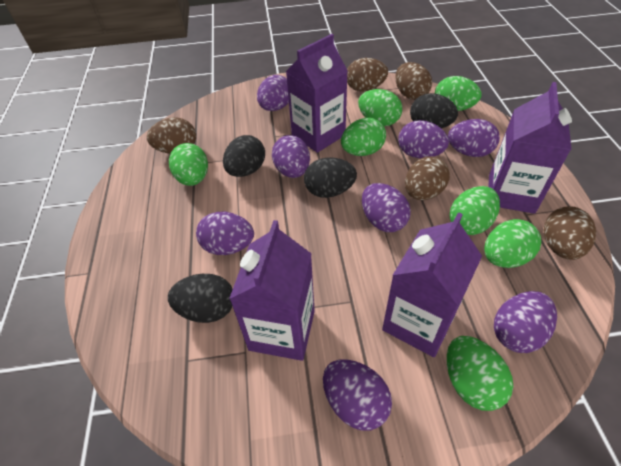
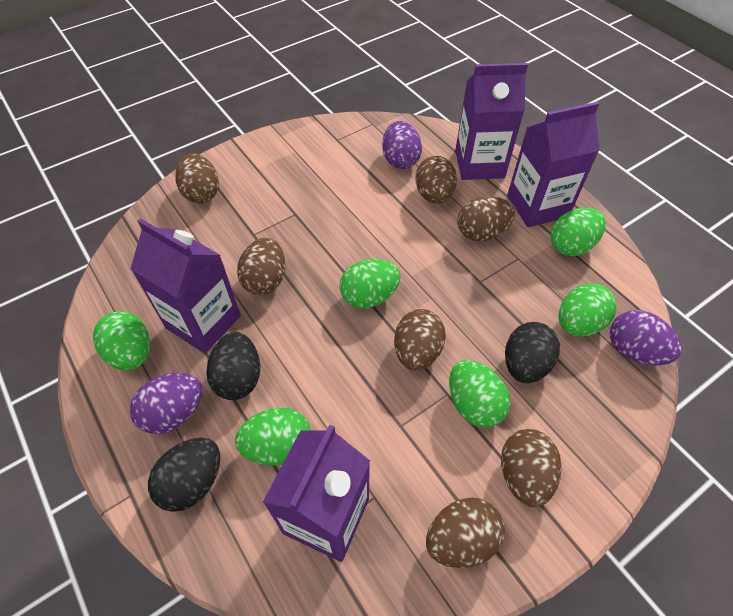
black egg: [168,274,233,323] [223,135,265,177] [304,157,357,198] [410,93,458,128] = 4 -> [148,438,220,512] [206,332,260,400] [505,322,560,383] = 3
brown egg: [147,117,196,154] [347,58,388,92] [396,62,432,100] [405,156,450,200] [544,206,596,260] = 5 -> [175,153,219,203] [237,237,285,295] [394,309,446,371] [415,156,457,204] [426,497,505,568] [457,196,515,241] [501,429,561,507] = 7
green egg: [169,143,208,186] [341,118,386,156] [358,89,402,126] [435,76,481,111] [447,336,513,411] [450,186,500,235] [484,219,542,268] = 7 -> [93,311,150,370] [235,407,311,466] [339,259,401,309] [449,360,510,428] [551,208,606,256] [559,283,617,336] = 6
purple egg: [196,212,254,255] [257,75,289,111] [272,135,310,178] [323,359,392,431] [362,183,411,232] [398,120,449,158] [448,119,500,157] [494,291,557,353] = 8 -> [130,373,202,434] [382,121,422,169] [610,310,682,365] = 3

